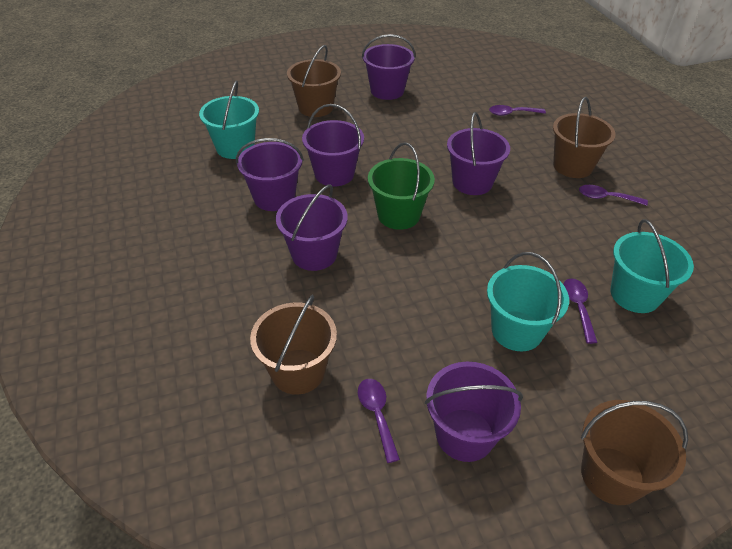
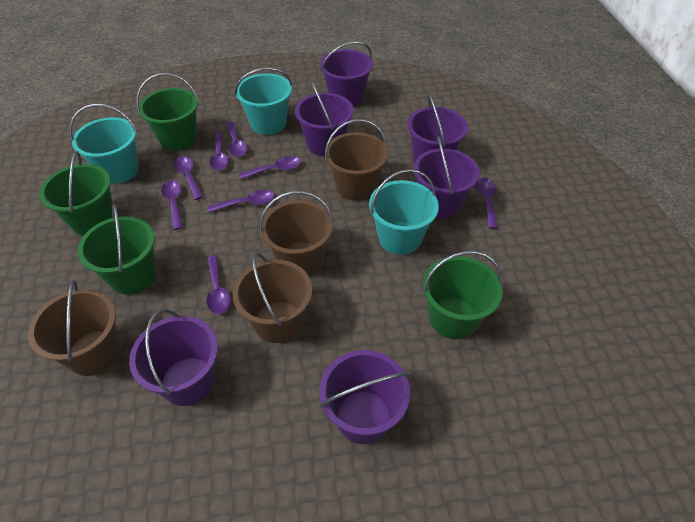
green bucket: [368,142,435,230] = 1 -> [39,151,113,236] [78,205,157,295] [136,73,199,151] [422,251,502,339] = 4
purple spoon: [358,379,400,463] [489,105,546,116] [563,278,598,344] [579,185,648,206] = 4 -> [161,180,183,230] [173,156,203,200] [207,256,231,314] [208,190,275,213] [209,132,229,170] [225,121,248,157] [239,156,301,179] [475,178,498,229] = 8

